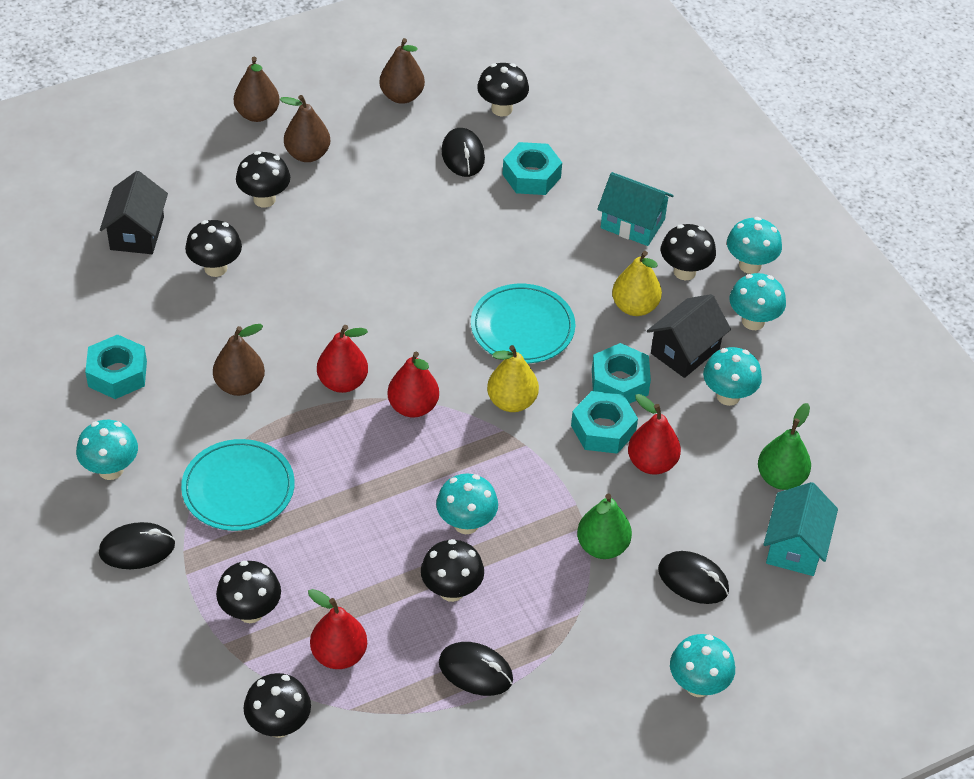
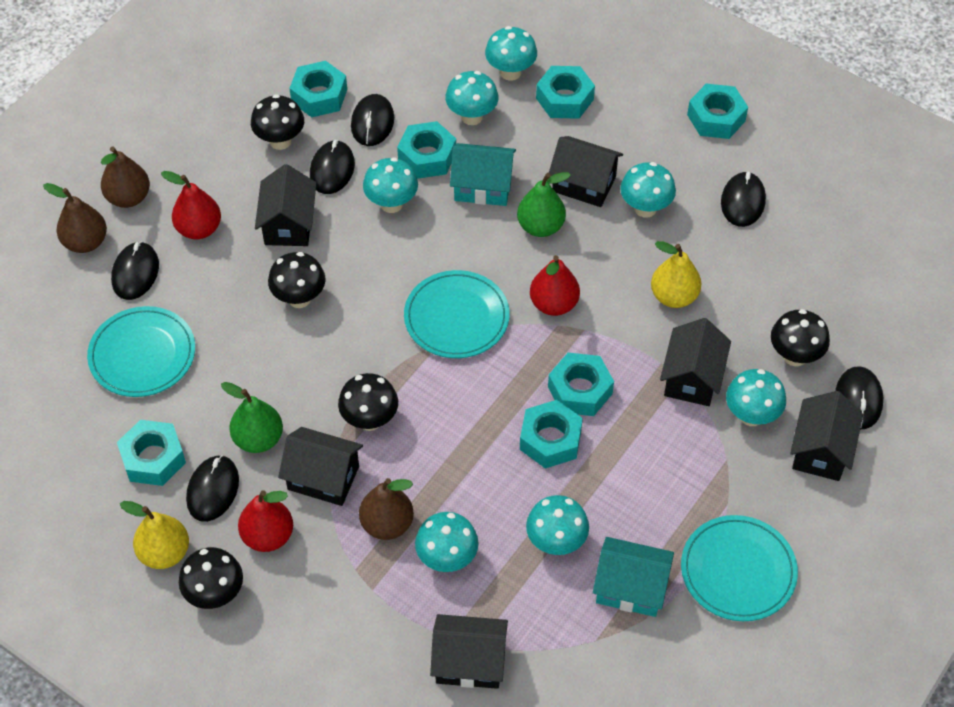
black house: [100,171,168,254] [647,294,731,378] = 2 -> [255,164,316,246] [278,427,363,506] [430,614,508,689] [549,136,623,207] [660,318,731,406] [790,391,863,481] = 6
black mouse: [99,522,175,569] [439,642,513,696] [441,128,485,177] [658,551,729,604] = 4 -> [111,241,159,300] [186,455,239,522] [310,140,355,194] [351,94,394,146] [721,172,766,227] [835,366,883,429] = 6
black mushroom: [185,220,242,277] [216,561,281,623] [236,151,290,208] [244,673,311,738] [421,539,484,602] [477,63,529,117] [661,224,716,280] = 7 -> [179,547,243,609] [251,94,304,150] [268,252,326,308] [338,373,398,431] [771,309,830,366] = 5
brown pear: [213,324,265,396] [234,57,280,122] [280,95,330,162] [380,38,425,104] = 4 -> [43,183,107,253] [101,146,150,208] [359,478,414,540] = 3
red pear: [308,589,367,669] [317,325,368,393] [388,352,439,418] [628,394,681,475] = 4 -> [161,171,221,239] [238,490,293,552] [530,255,580,316] = 3
turquoise mushroom: [76,420,138,480] [436,474,498,534] [670,634,735,697] [703,347,762,406] [727,217,782,274] [729,273,786,330] = 6 -> [363,157,418,213] [415,512,479,572] [445,71,498,125] [485,26,537,81] [526,495,589,555] [620,162,676,218] [726,369,786,426] = 7
turquoise nut: [85,334,147,399] [502,142,562,195] [571,391,638,454] [592,343,651,404] = 4 -> [117,420,186,486] [289,61,347,117] [397,121,456,179] [520,400,583,469] [536,66,595,119] [548,353,614,416] [687,84,748,139] = 7
turquoise plate: [181,439,295,531] [471,284,575,363] = 2 -> [87,306,195,397] [404,270,510,358] [681,515,798,621] = 3

